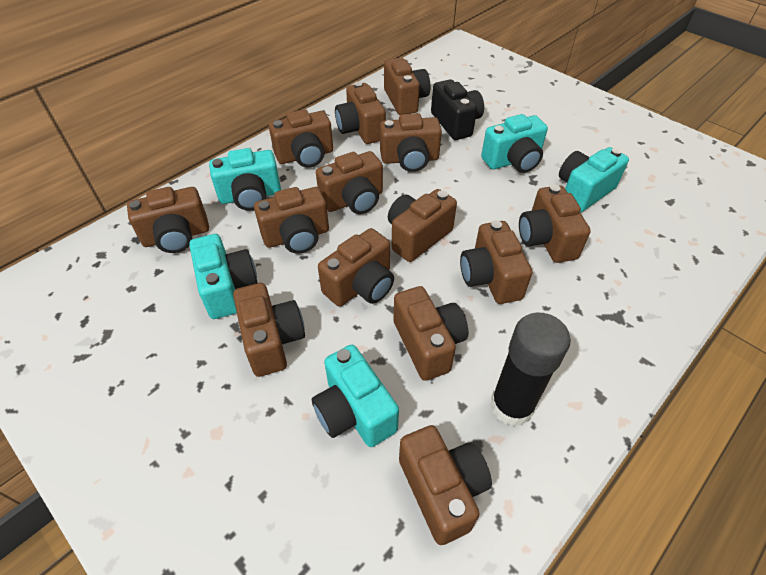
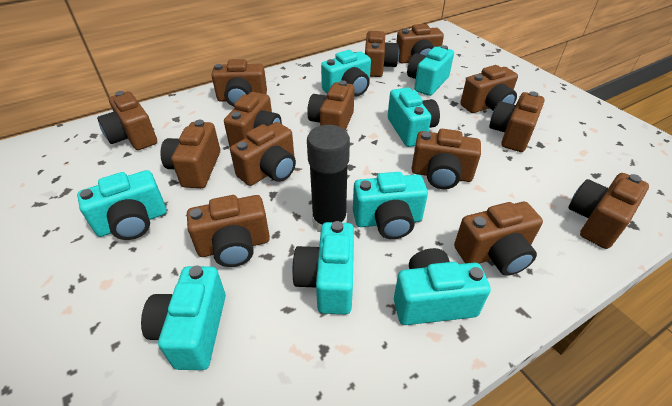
black camera: [431,79,484,140] = 1 -> none = 0
turquoise camera: [189,234,257,319] [209,148,281,211] [312,345,399,447] [481,114,548,173] [559,147,629,212] = 5 -> [77,170,166,240] [141,266,226,370] [292,221,354,314] [321,50,371,97] [353,172,428,239] [388,87,440,147] [394,248,491,325] [407,45,454,96] = 8

